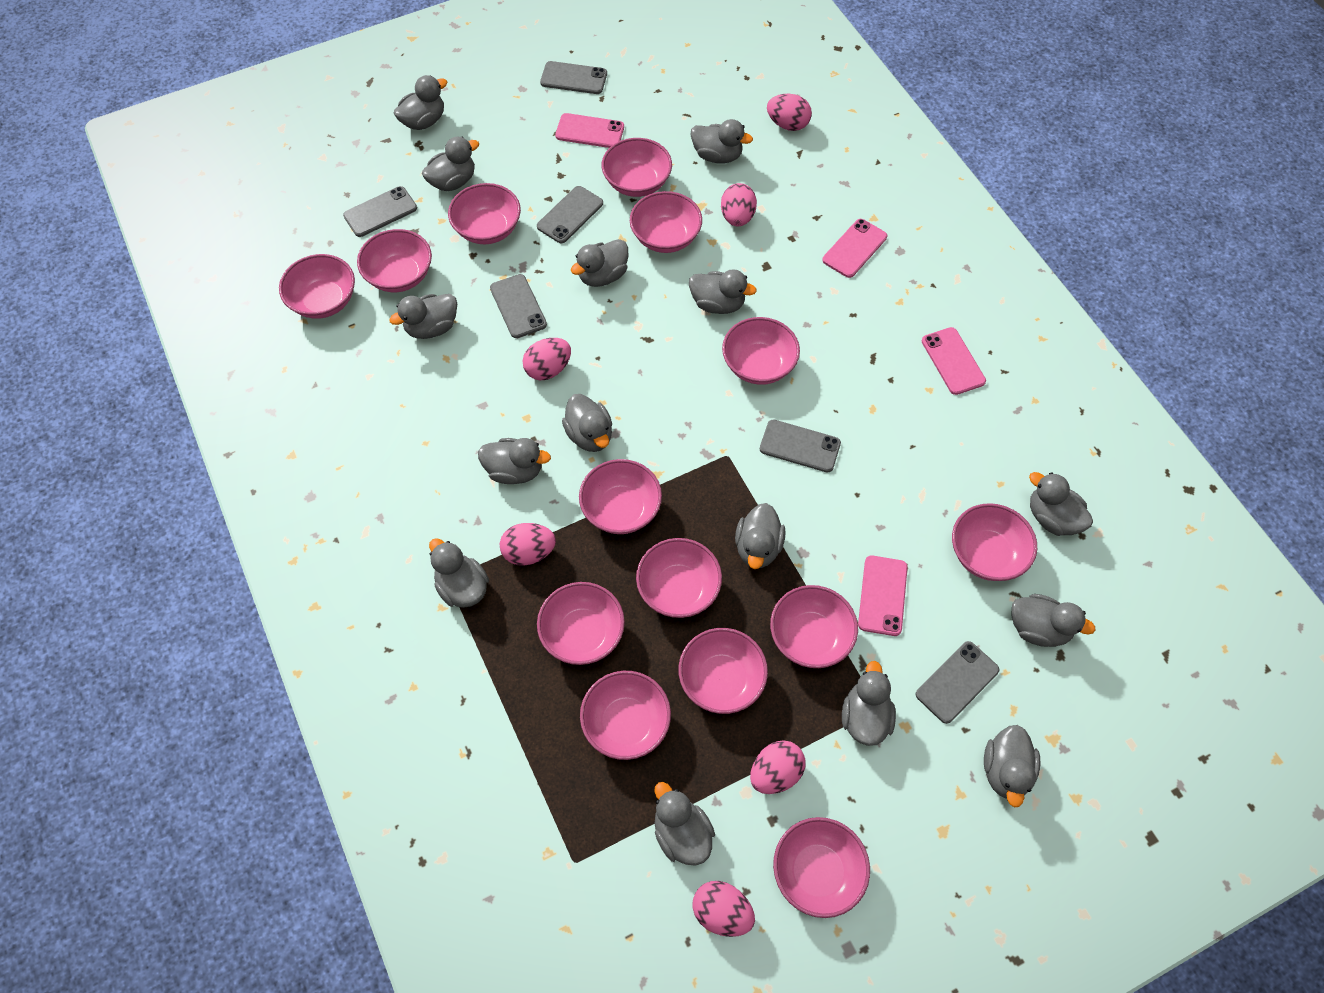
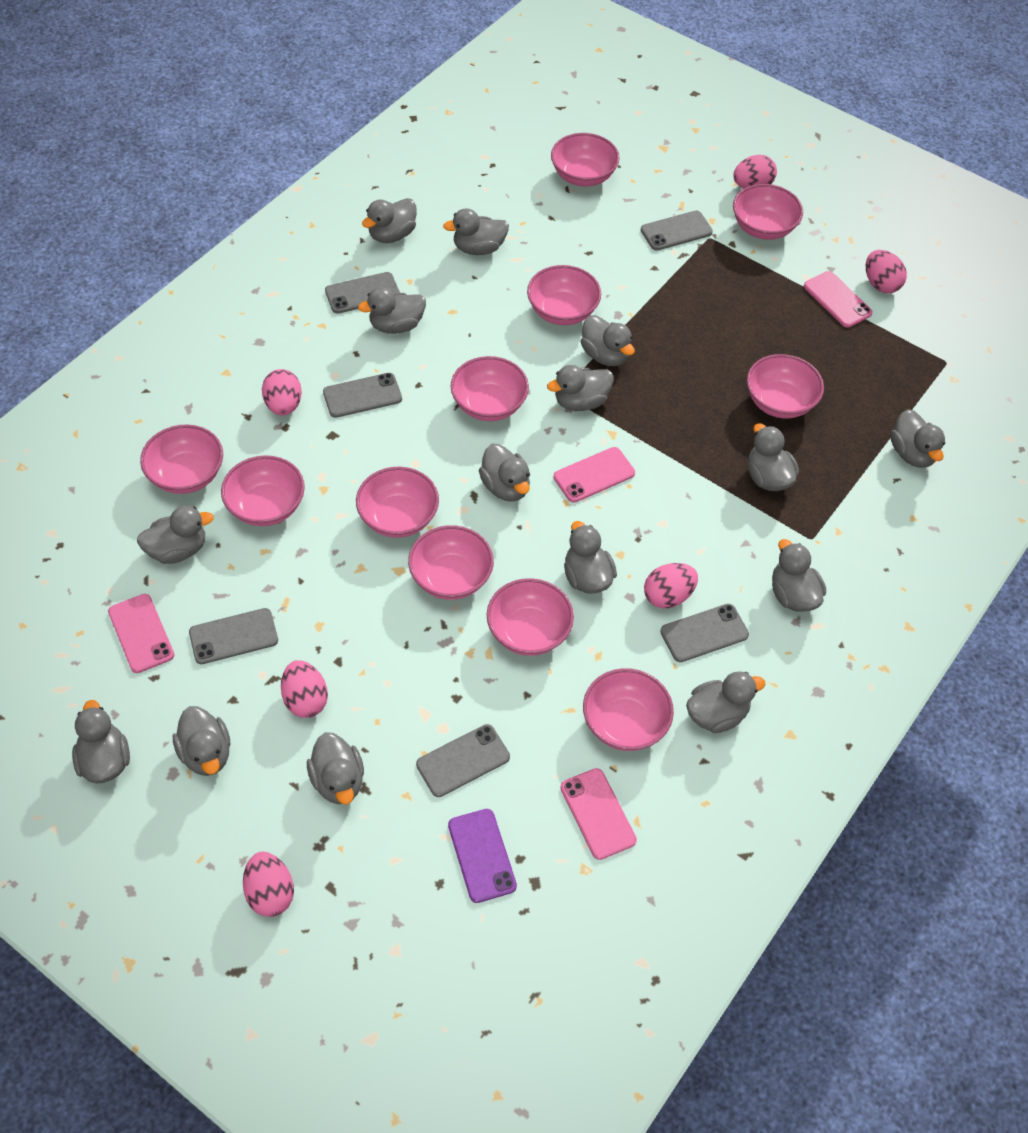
pink bowl: [279,254,355,319] [357,229,432,292] [448,183,521,244] [537,582,625,665] [579,459,662,534] [580,671,671,760] [602,138,672,197] [630,191,702,253] [636,538,722,618] [678,628,768,714] [722,317,800,385] [770,585,858,668] [773,817,870,918] [952,503,1037,581] = 14 -> [140,424,223,494] [221,455,305,526] [356,467,439,538] [408,525,494,600] [451,356,529,421] [487,578,574,656] [527,265,601,325] [551,133,620,187] [583,668,674,751] [733,184,803,240] [747,354,824,418] = 11
purple phone: none = 0 -> [448,809,517,903] = 1

